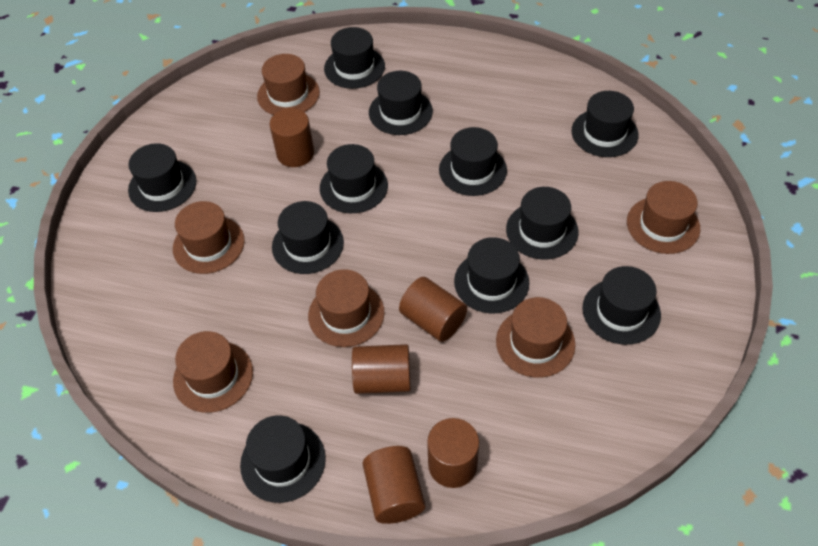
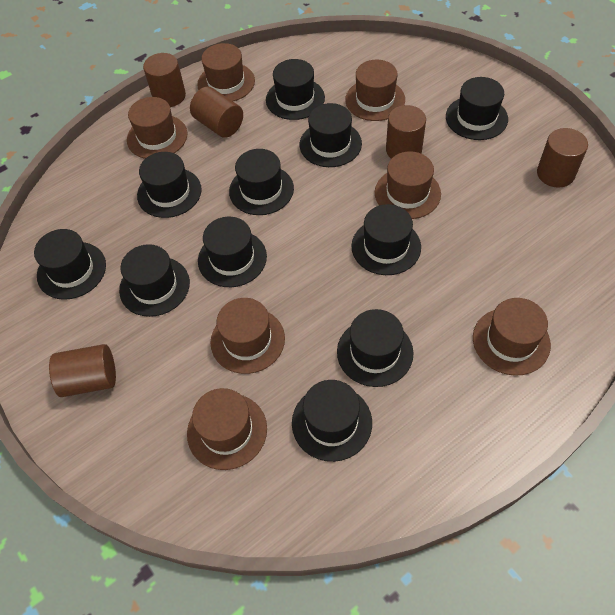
brown hat: [173,201,245,274] [173,331,253,413] [257,54,320,115] [308,269,385,347] [496,297,576,378] [627,181,700,254] = 6 -> [127,97,188,159] [187,388,267,470] [197,43,255,101] [210,298,285,374] [345,60,405,121] [375,151,441,219] [473,298,551,376] = 7

